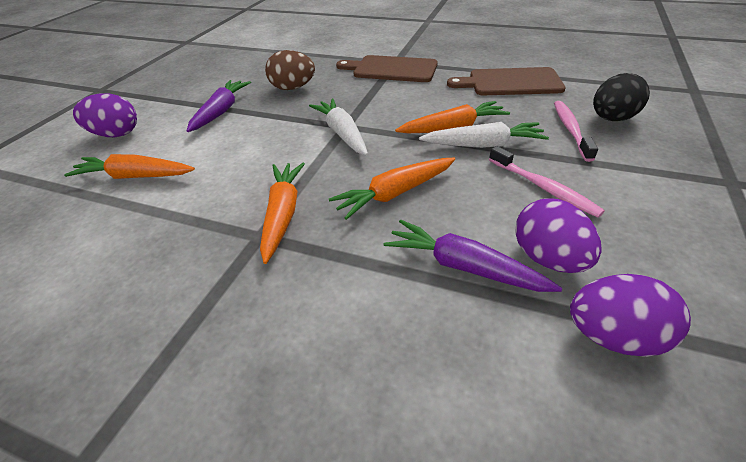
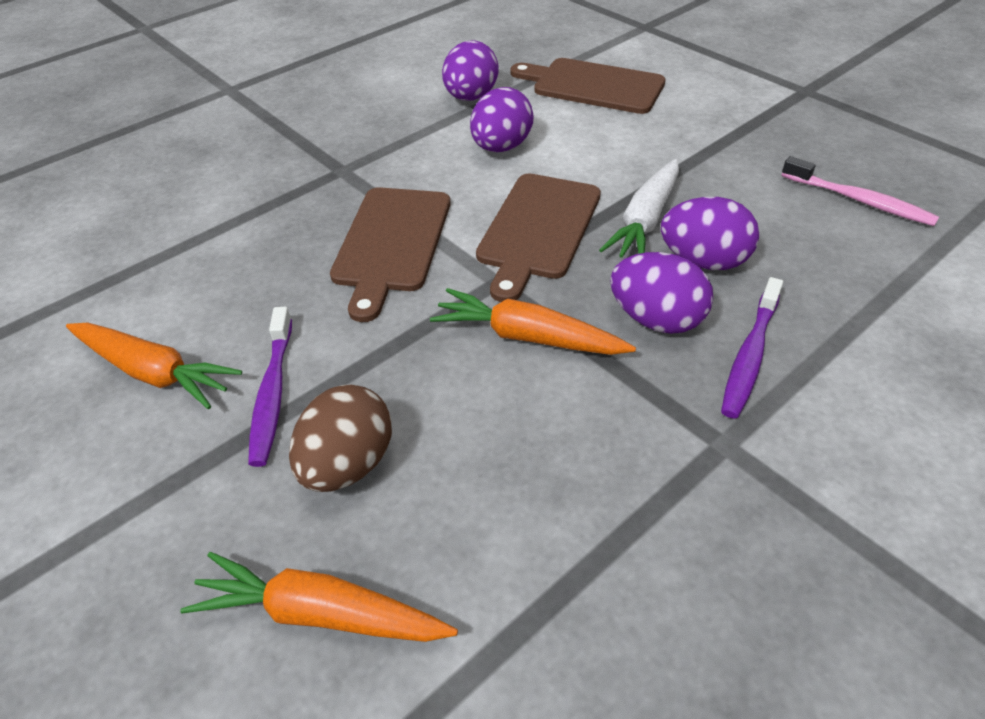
black egg: [593,73,650,121] = 1 -> none = 0
brown cutting board: [336,55,438,82] [447,67,566,95] = 2 -> [330,187,450,322] [476,173,601,302] [510,58,666,114] = 3
orange carrot: [64,154,195,179] [260,163,305,264] [329,158,455,220] [395,101,510,133] = 4 -> [66,323,242,409] [180,552,458,642] [430,288,636,355] = 3
pink toothbrush: [489,146,605,218] [554,101,598,162] = 2 -> [782,156,939,226] = 1
purple carrot: [187,80,251,132] [384,219,562,292] = 2 -> none = 0
purple egg: [73,93,137,137] [515,198,602,273] [570,274,691,357] = 3 -> [442,40,499,101] [470,87,534,152] [610,252,713,334] [661,197,759,270] = 4
purple toothbrush: none = 0 -> [248,307,292,467] [721,277,783,419] = 2
white carrot: [309,98,368,156] [419,122,549,148] = 2 -> [599,159,679,258] = 1

